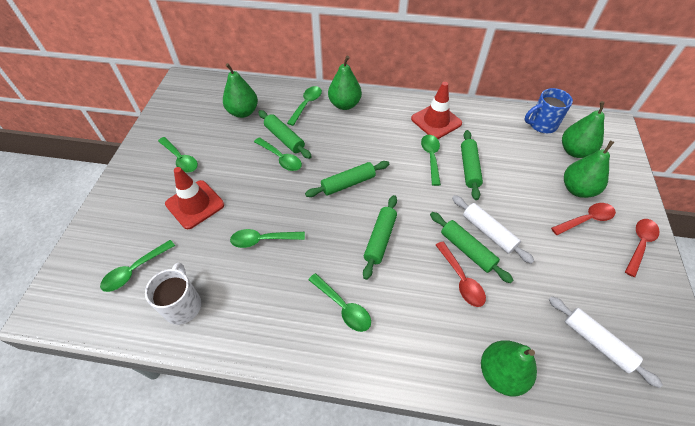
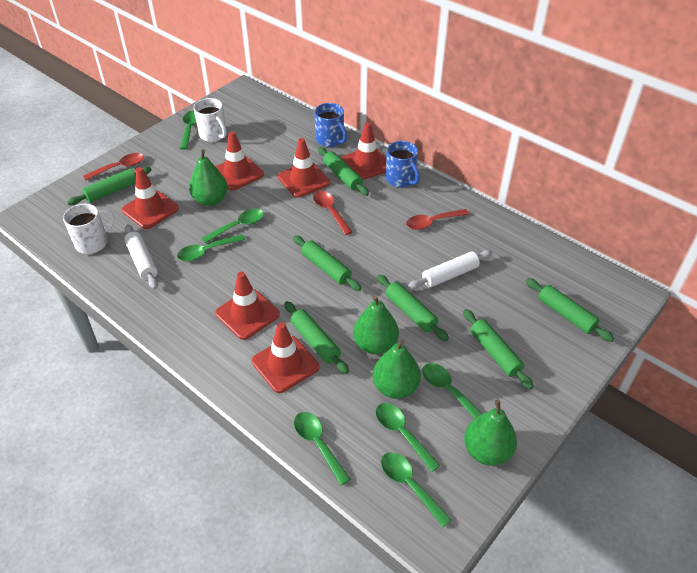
blue mug: [525,88,573,133] = 1 -> [314,103,347,147] [386,141,420,187] = 2
green pear: [223,63,258,118] [328,56,362,110] [481,340,537,396] [562,101,605,158] [564,141,614,198] = 5 -> [189,149,228,206] [353,295,399,354] [373,339,421,399] [464,400,517,466] = 4
green rolling pin: [258,110,312,159] [305,161,389,197] [363,195,397,280] [430,212,513,283] [461,130,483,200] = 5 -> [67,167,152,205] [284,301,349,374] [293,235,362,291] [318,147,369,196] [377,275,449,341] [463,309,534,389] [526,278,614,342] = 7
red traffic cone: [165,167,224,229] [411,82,462,139] = 2 -> [122,167,179,229] [215,131,264,191] [215,271,280,340] [252,322,319,393] [278,138,330,198] [342,122,386,180] = 6
white mug: [145,262,201,325] = 1 -> [63,204,115,254] [194,98,227,142] = 2

